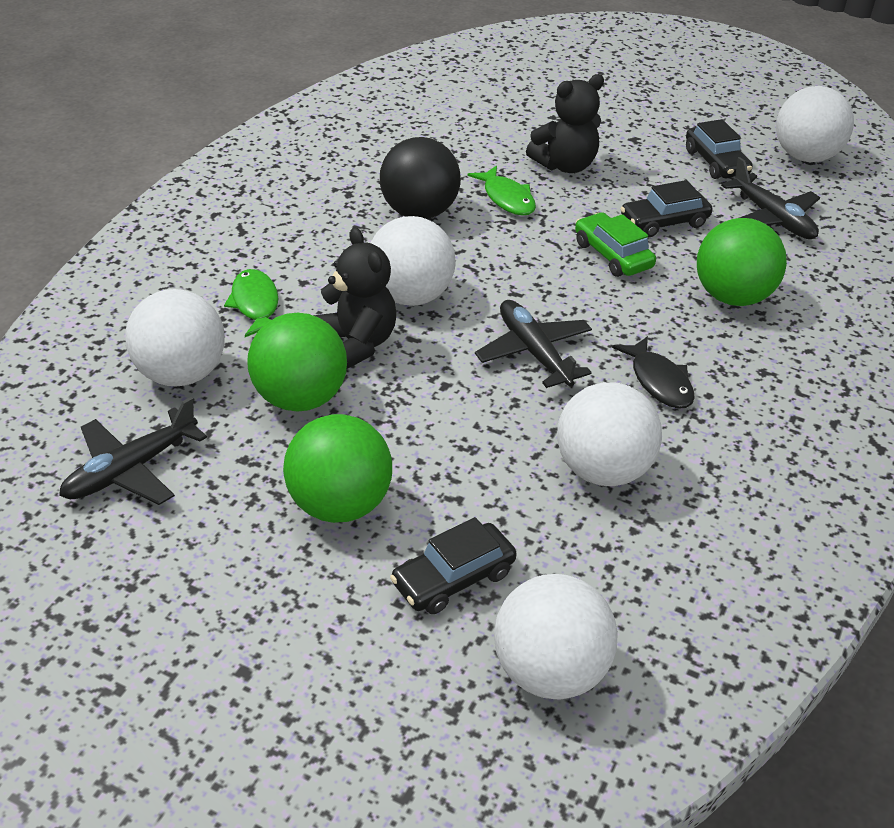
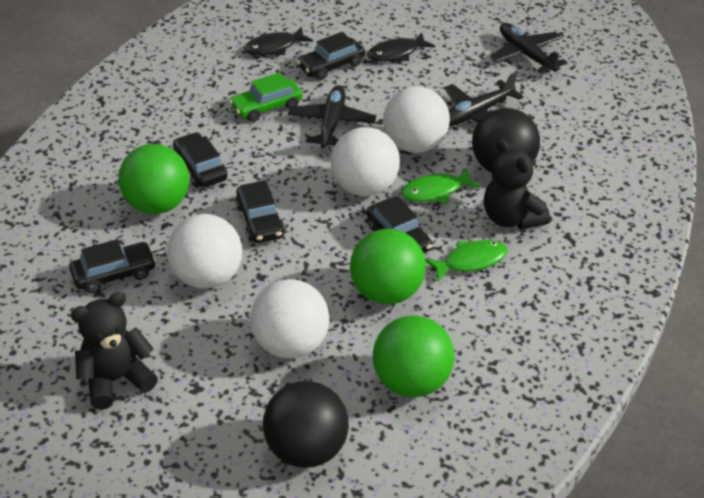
black ball: [380,137,461,219] = 1 -> [263,381,349,468] [472,108,540,173] = 2
black car: [390,517,517,614] [620,180,713,237] [686,119,753,179] = 3 -> [69,239,156,294] [173,132,227,188] [235,180,285,243] [297,32,365,80] [366,196,432,253] = 5
black fish: [612,336,695,409] = 1 -> [244,27,313,55] [367,33,435,62] = 2
white ball: [125,289,225,386] [371,216,456,306] [494,574,618,699] [557,382,662,486] [776,86,854,162] = 5 -> [167,214,242,289] [250,279,329,358] [331,127,400,196] [383,86,450,153] = 4

